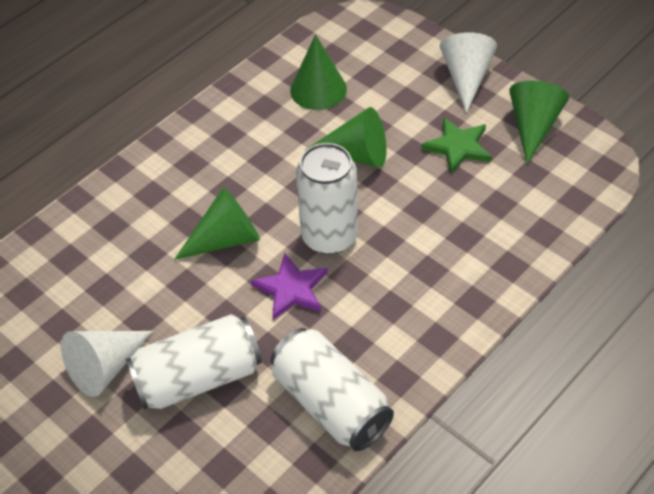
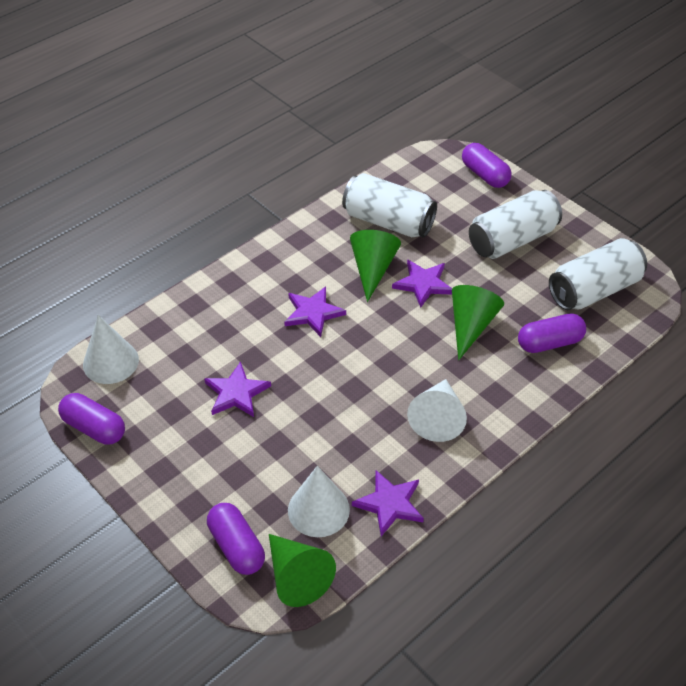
green cone: [174,187,260,260] [290,34,347,110] [305,107,387,167] [509,81,569,164] = 4 -> [269,534,336,607] [350,230,401,302] [452,285,504,360] = 3
green star: [421,117,492,174] = 1 -> none = 0
purple capsule: none = 0 -> [58,393,125,445] [207,503,265,575] [462,143,512,188] [518,314,586,353] = 4
purple star: [251,253,327,320] = 1 -> [204,361,271,417] [284,286,346,337] [352,470,424,536] [392,260,452,308] = 4
white cone: [61,331,153,397] [440,32,497,113] = 2 -> [83,315,139,384] [288,466,350,537] [407,379,467,442] = 3

